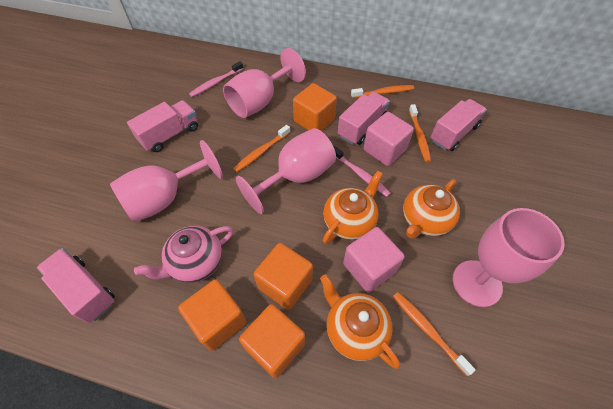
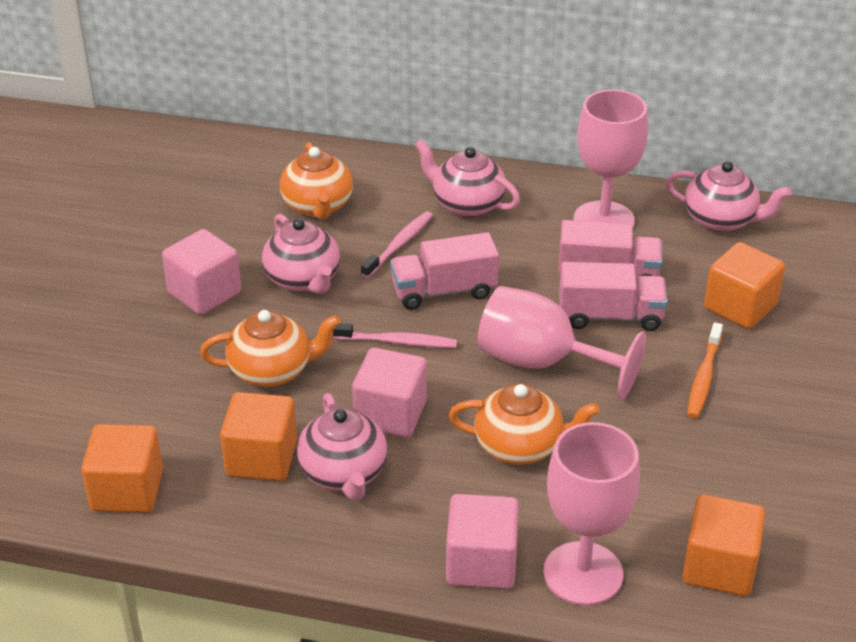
orange toothbrush: [233,125,290,172] [351,85,414,98] [393,292,476,376] [409,104,431,162] = 4 -> [687,322,723,418] = 1
pink cube: [343,227,405,293] [363,112,414,166] = 2 -> [162,229,241,315] [352,348,427,438] [446,494,519,589] = 3
pink goblet: [110,140,223,222] [223,48,306,118] [236,128,336,214] [452,208,565,307] = 4 -> [477,286,646,400] [544,422,640,606] [573,89,648,227] = 3
pink teapot: [134,226,233,283] = 1 -> [262,214,340,294] [297,393,387,500] [415,139,520,217] [666,161,791,232] = 4
pink truck: [37,248,115,323] [127,100,198,152] [338,92,390,145] [431,99,487,151] = 4 -> [390,232,499,310] [558,220,663,279] [559,262,668,331] = 3

